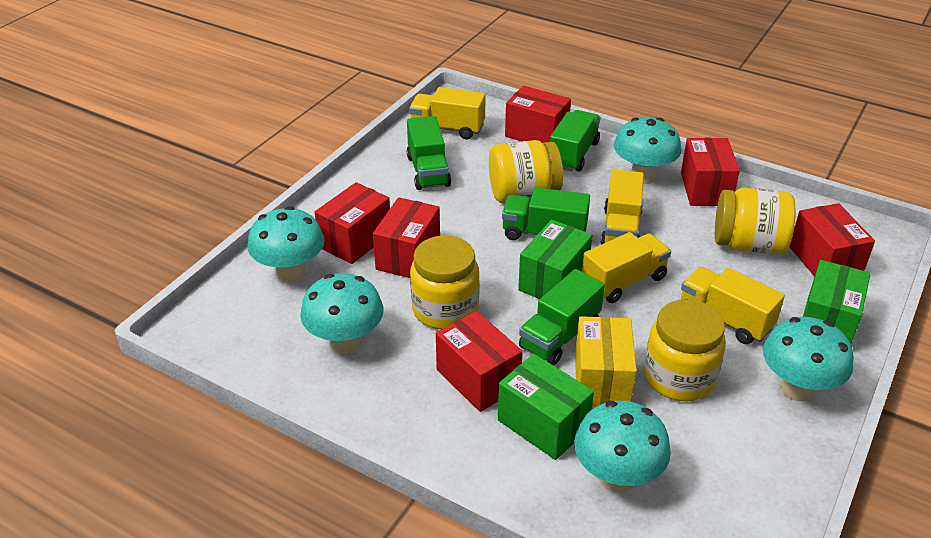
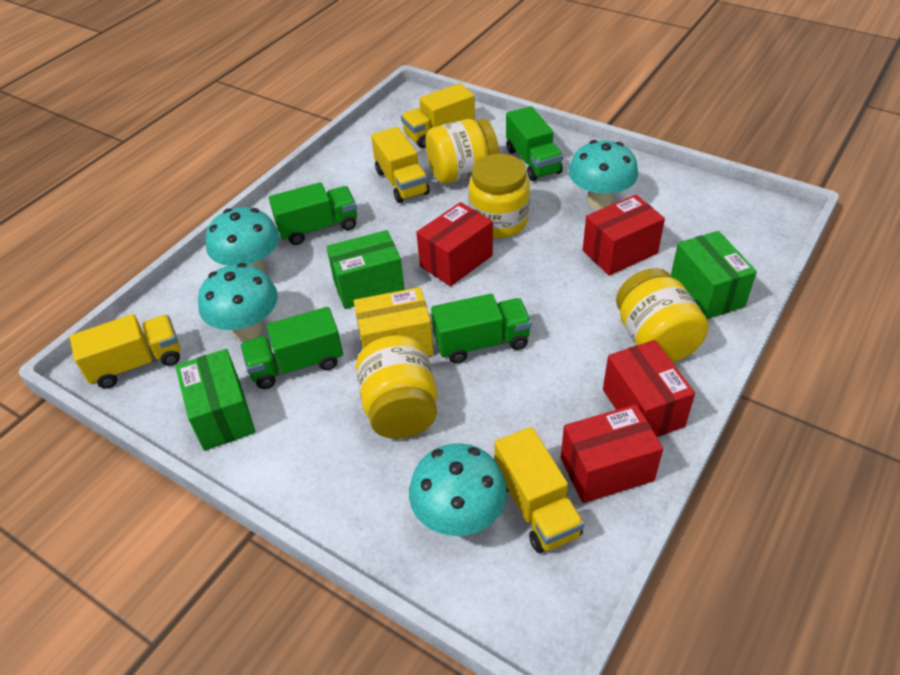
red box: [315,182,390,264] [373,197,440,278] [436,311,523,412] [505,86,571,143] [681,138,740,206] [789,203,875,277] = 6 -> [416,202,493,286] [561,404,663,503] [583,195,665,276] [603,340,695,437] = 4
turquoise mushroom: [248,206,324,283] [300,273,383,354] [574,401,671,493] [614,117,681,184] [763,317,854,401] = 5 -> [198,263,278,341] [206,207,279,272] [409,443,507,536] [569,140,638,210] = 4

